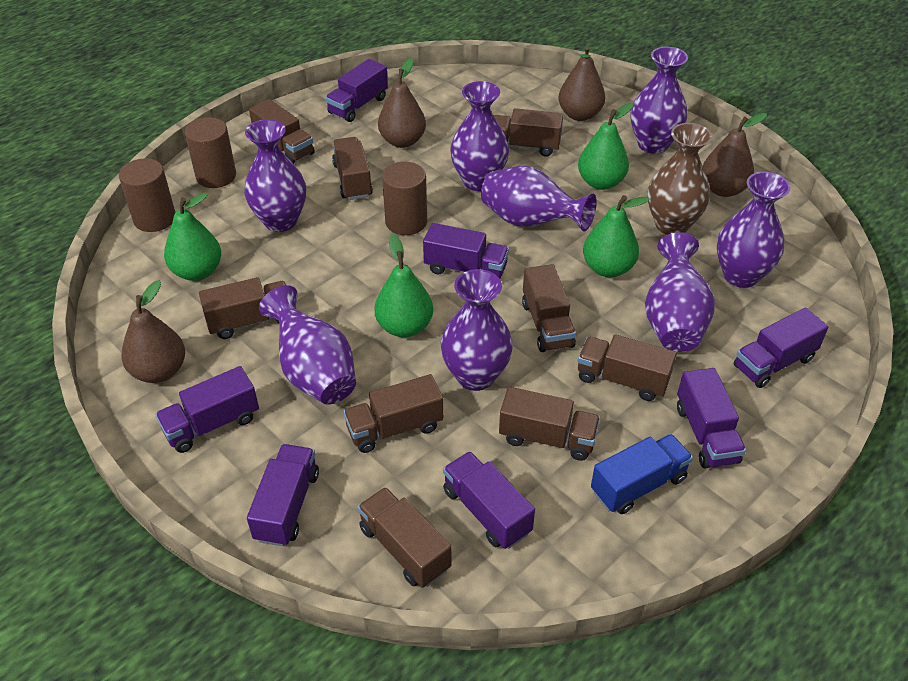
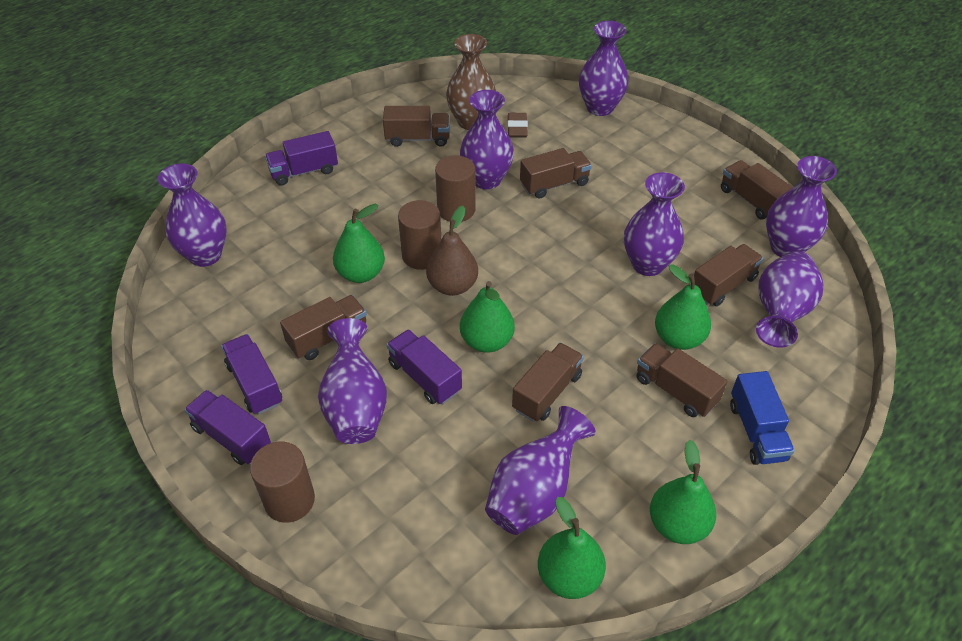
brown eraser: none = 0 -> [507,113,528,137] = 1
brown pear: [121,280,185,383] [378,58,426,148] [558,46,605,121] [703,113,767,197] = 4 -> [426,206,478,296] = 1
brown truck: [199,277,286,339] [249,99,314,164] [332,137,373,200] [343,374,444,453] [358,487,451,588] [494,108,563,157] [499,387,600,461] [522,264,576,352] [578,334,677,401] = 9 -> [280,295,367,360] [383,106,450,147] [512,343,584,422] [520,148,592,199] [636,343,728,417] [694,244,763,306] [721,160,793,220] = 7
green pear: [164,193,221,281] [374,234,433,337] [578,103,633,190] [583,195,650,277] = 4 -> [333,204,385,283] [460,281,515,353] [538,497,606,599] [650,440,716,544] [655,264,711,350] = 5
purple truck: [155,366,259,453] [247,444,319,546] [325,59,388,122] [423,223,509,279] [443,451,535,549] [677,368,746,468] [734,308,829,388] = 7 -> [184,390,271,465] [221,334,282,414] [265,131,338,186] [387,329,462,404] = 4

